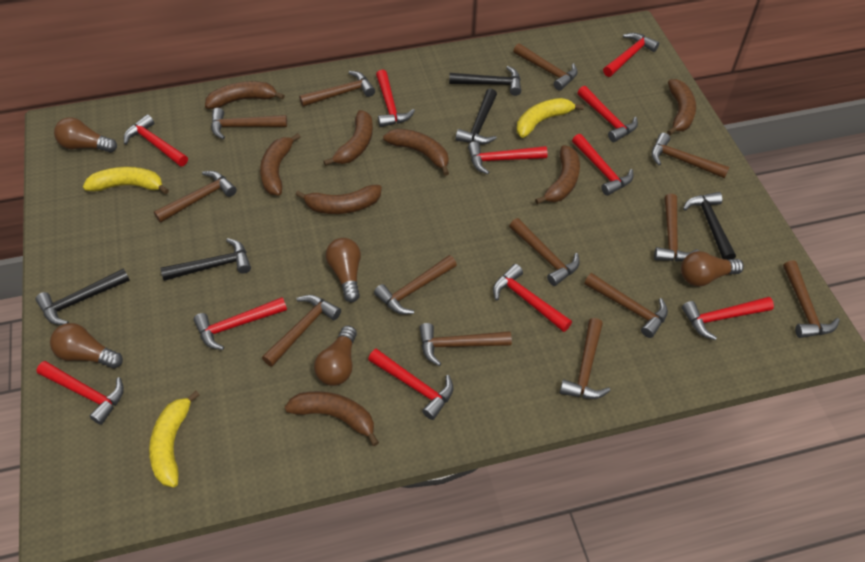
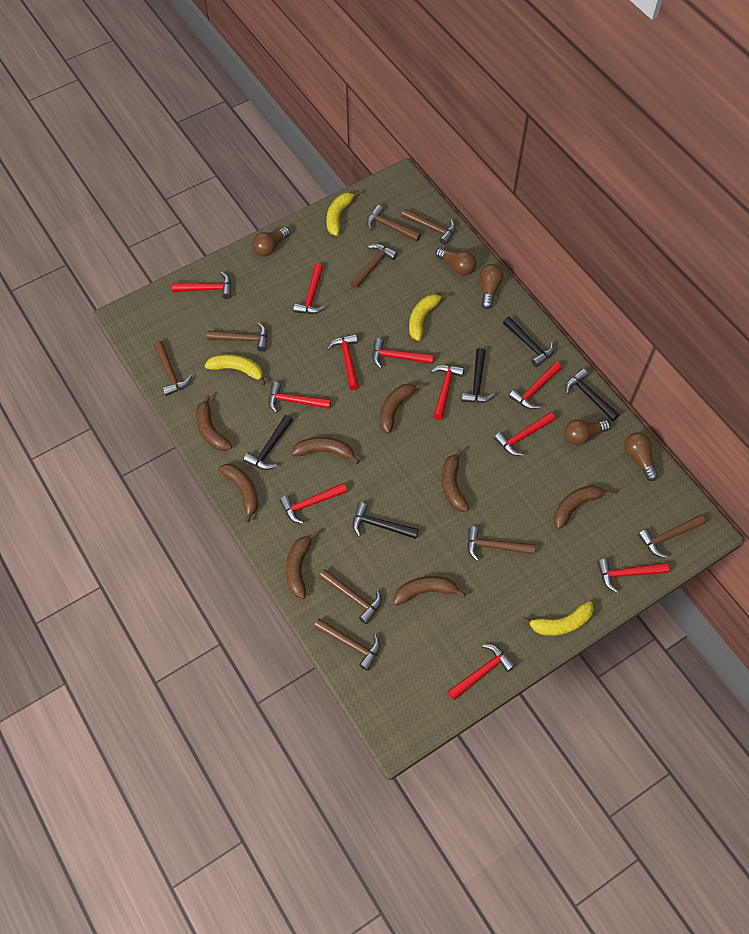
brown hammer: [154,171,237,223] [211,108,287,140] [262,295,341,367] [299,71,375,107] [374,255,457,314] [420,323,512,366] [509,218,580,286] [513,43,578,91] [560,318,611,399] [584,273,668,338] [651,133,730,178] [654,194,699,261] [783,260,840,338] = 13 -> [153,341,192,396] [207,323,268,352] [313,618,380,671] [319,569,382,624] [350,244,398,289] [367,205,421,241] [401,209,456,245] [467,527,535,561] [638,515,705,558] = 9
yellow banana: [83,167,169,194] [149,391,200,487] [517,98,584,138] = 3 -> [205,354,266,385] [326,191,360,236] [409,293,448,341] [522,601,594,636] = 4

